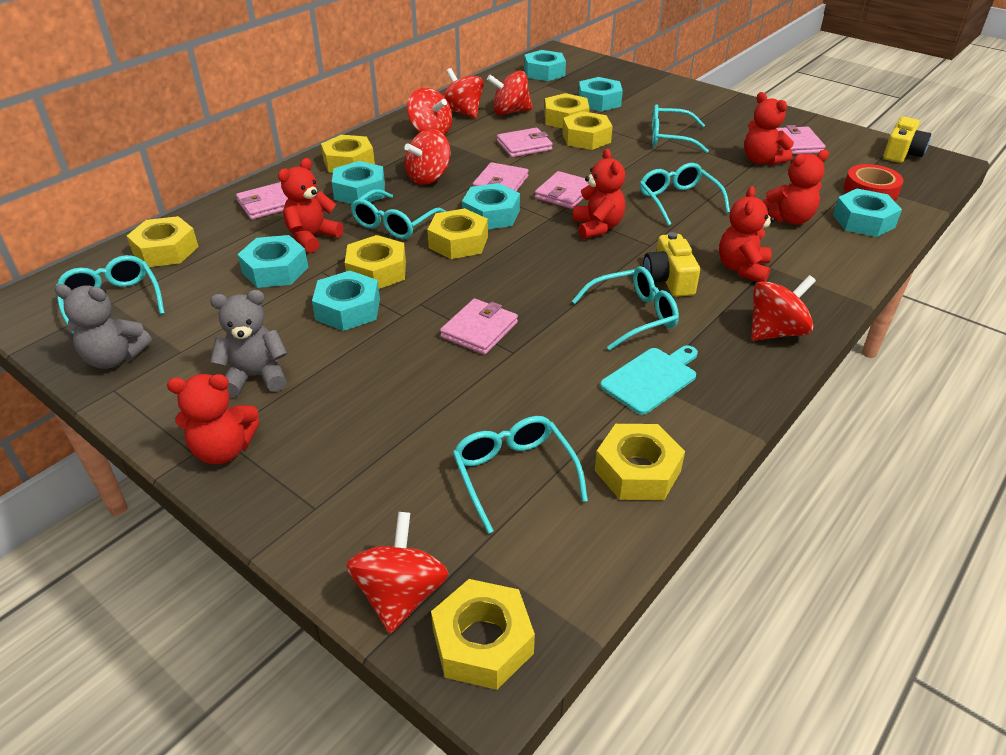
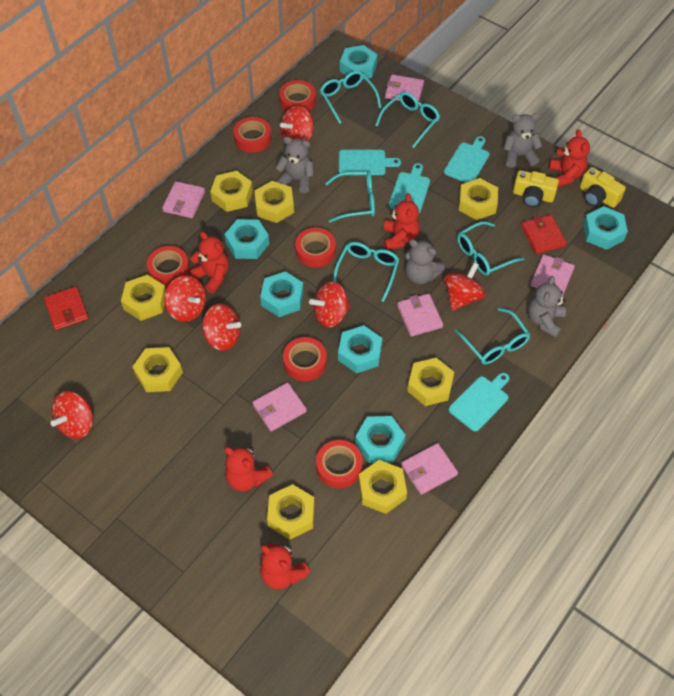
grey teddy bear: [55,284,152,369] [210,290,288,397] = 2 -> [275,136,314,193] [405,239,445,284] [503,113,543,168] [528,276,566,338] = 4
red tape: [844,164,904,201] = 1 -> [147,246,190,286] [233,117,272,153] [279,80,316,112] [283,337,327,381] [295,228,336,267] [316,440,363,488] = 6
red teddy bear: [167,374,260,464] [278,158,343,253] [573,149,625,239] [719,186,775,282] [744,92,794,165] [762,150,829,225] = 6 -> [189,231,229,293] [224,446,273,491] [260,543,310,590] [383,193,420,250] [549,129,590,188] = 5
red wallet: none = 0 -> [44,286,88,330] [521,215,567,254] = 2
turquoise cutting board: [600,345,698,415] = 1 -> [339,150,401,175] [389,163,430,213] [444,136,490,183] [449,373,509,432] = 4
turquoise nut: [237,235,308,288] [312,271,380,331] [332,161,385,204] [462,183,520,229] [524,50,566,81] [578,77,623,112] [833,189,902,237] = 7 -> [225,219,269,259] [260,271,304,317] [338,325,382,373] [340,45,377,79] [355,416,406,463] [583,206,628,250] = 6

